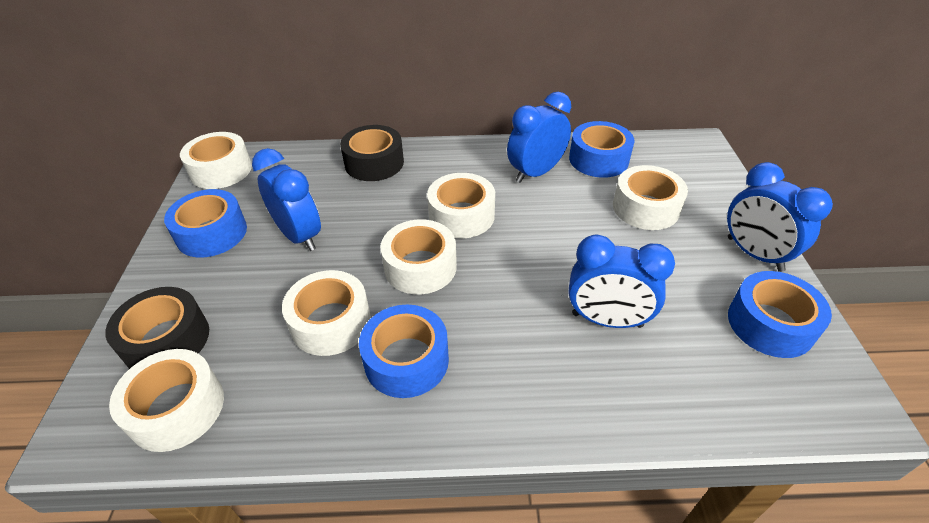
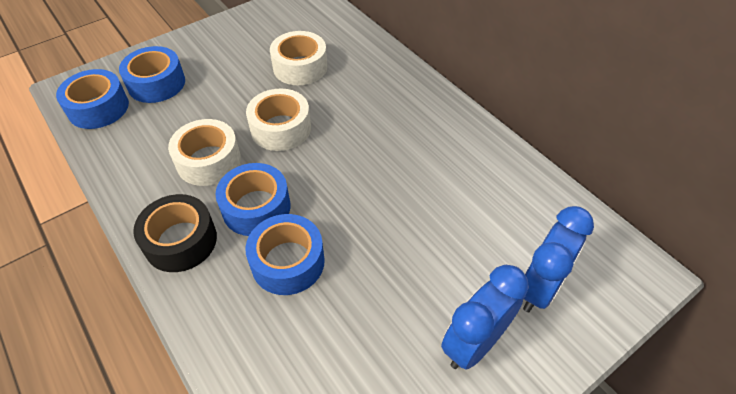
black tape: [105,287,209,369] [340,125,404,181] = 2 -> [133,194,217,272] = 1
blue clock: [252,148,321,251] [507,92,571,183] [569,234,675,328] [727,162,833,272] = 4 -> [441,265,529,370] [523,206,594,312] = 2
white tape: [109,349,224,452] [180,132,252,189] [282,270,371,356] [380,219,457,294] [427,173,495,238] [613,165,688,230] = 6 -> [168,119,241,186] [246,89,311,151] [270,31,327,85] = 3

